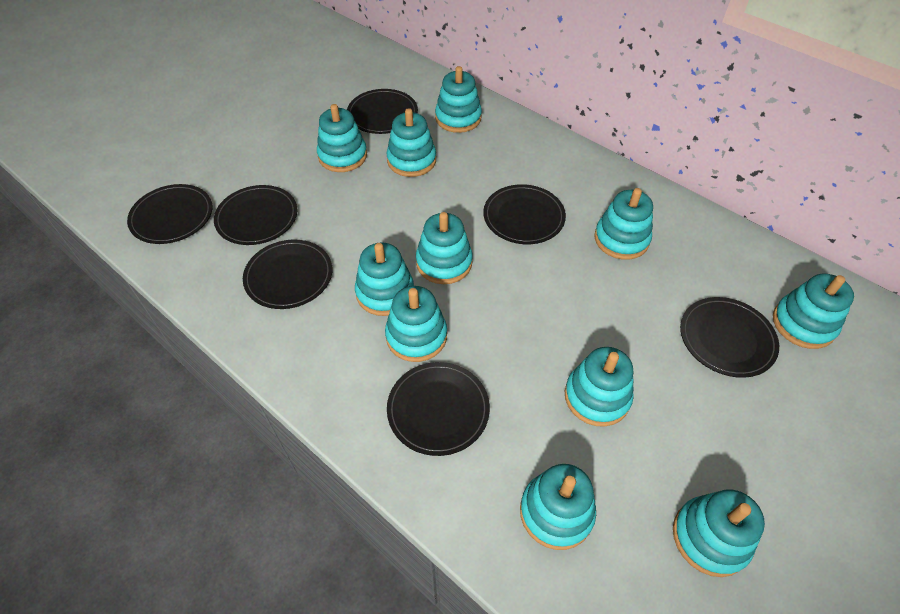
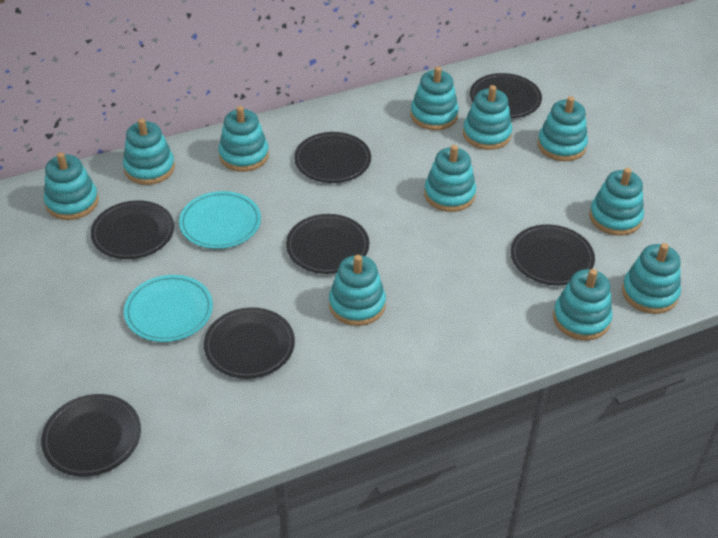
turquoise plate: none = 0 -> [124,275,213,342] [179,191,261,249] = 2

